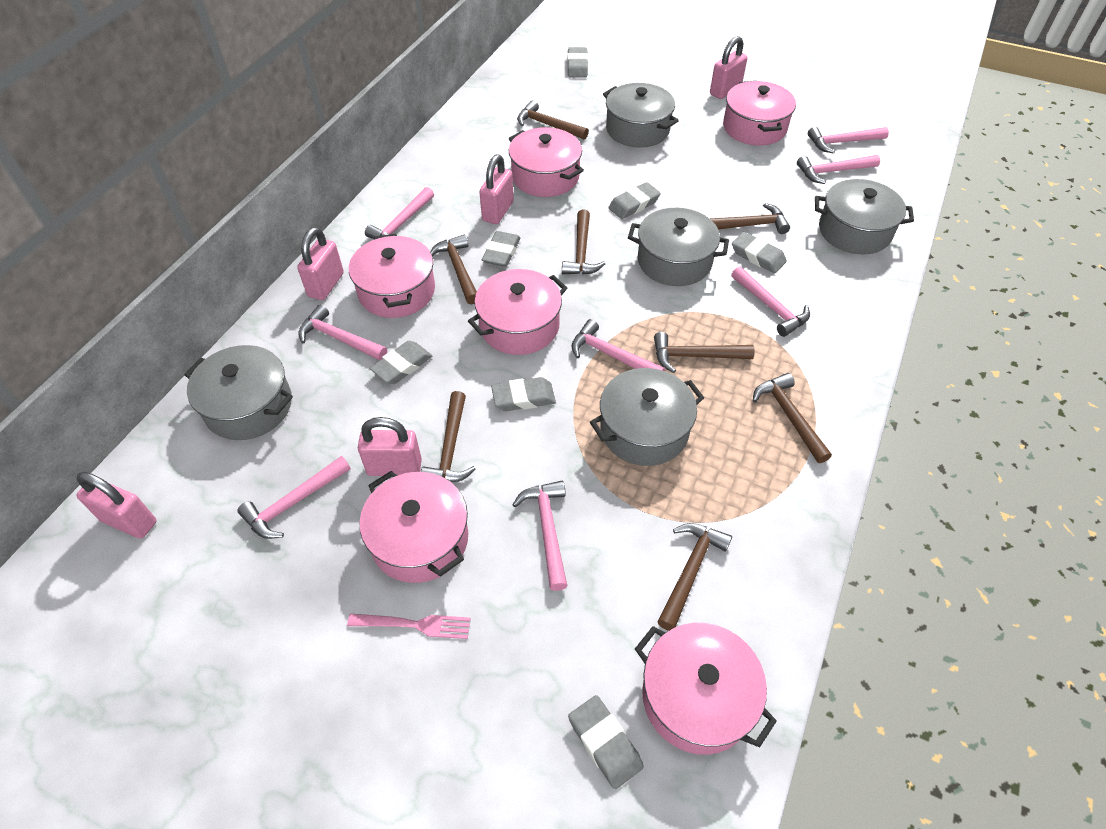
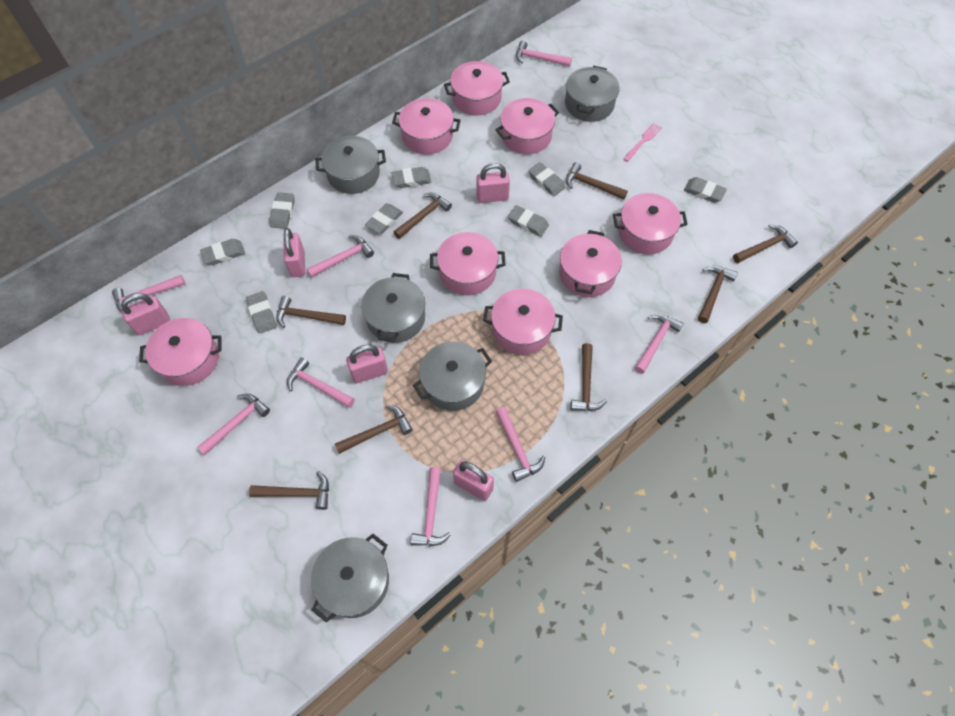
grey eraser: [370,341,432,384] [482,231,521,267] [491,377,556,411] [567,47,588,77] [568,695,644,789] [608,182,661,219] [732,232,787,273] = 7 -> [200,239,245,265] [246,291,277,334] [269,192,295,229] [365,204,403,234] [391,167,431,188] [508,205,549,237] [528,162,565,196] [684,177,727,203] = 8
pink pot: [349,233,435,318] [360,471,468,583] [468,269,567,355] [509,127,584,197] [635,623,777,755] [723,81,796,146] = 6 -> [139,318,221,386] [392,98,461,155] [430,232,505,295] [444,61,510,116] [483,289,563,355] [495,98,559,154] [559,230,622,297] [613,193,688,254] = 8

